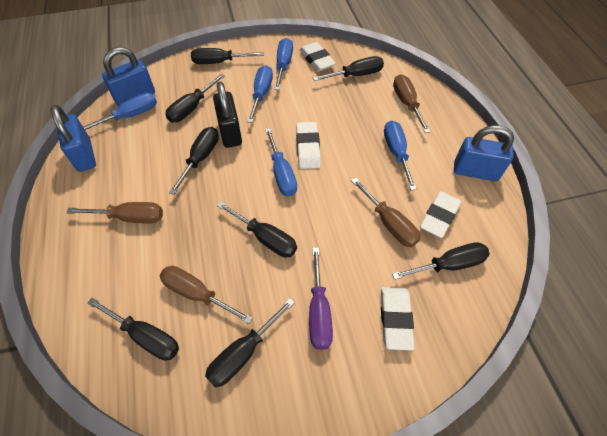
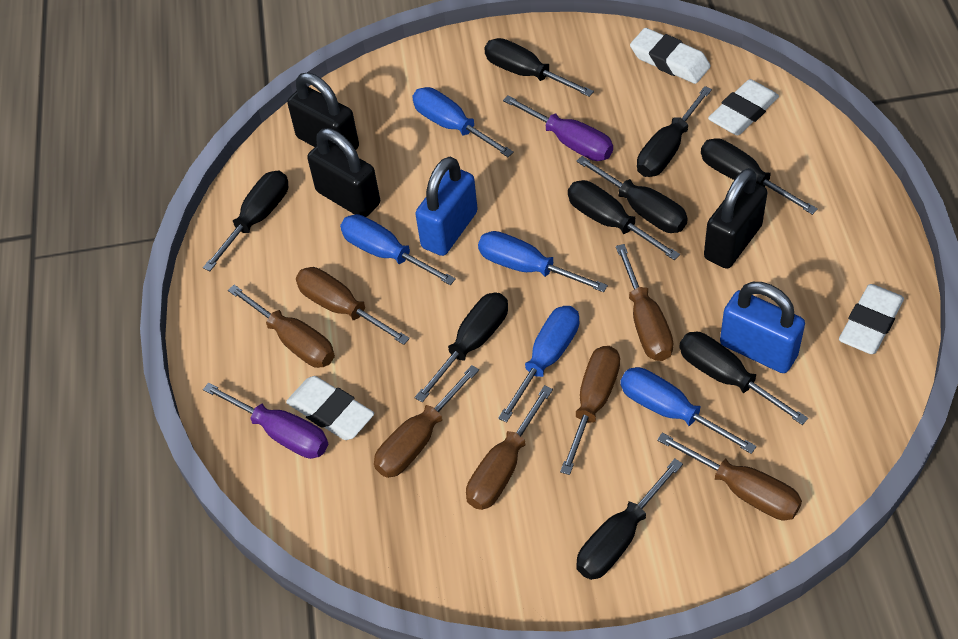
black padlock: [213,81,242,148] = 1 -> [287,73,359,150] [307,128,380,217] [704,168,767,269] = 3
black screwdriver: [87,298,179,361] [165,74,225,122] [169,127,219,195] [191,48,264,64] [205,298,295,387] [217,201,297,258] [313,56,384,81] [392,242,490,280] = 8 -> [203,171,288,271] [415,293,508,402] [484,38,594,97] [568,180,680,260] [576,156,688,233] [576,459,683,580] [637,86,712,177] [679,332,808,425] [701,138,818,215] = 9
blue padlock: [51,105,96,172] [102,47,155,106] [454,125,514,181] = 3 -> [415,157,478,256] [720,282,805,373] = 2
brown screwdriver: [67,202,163,223] [160,266,253,324] [351,178,420,247] [393,75,430,133] = 4 -> [228,285,335,368] [296,267,410,345] [374,365,479,478] [466,385,553,510] [560,346,620,475] [616,244,673,361] [657,433,802,520] = 7
purple screwdriver: [309,247,333,350] = 1 -> [203,383,328,459] [503,95,613,161] = 2

